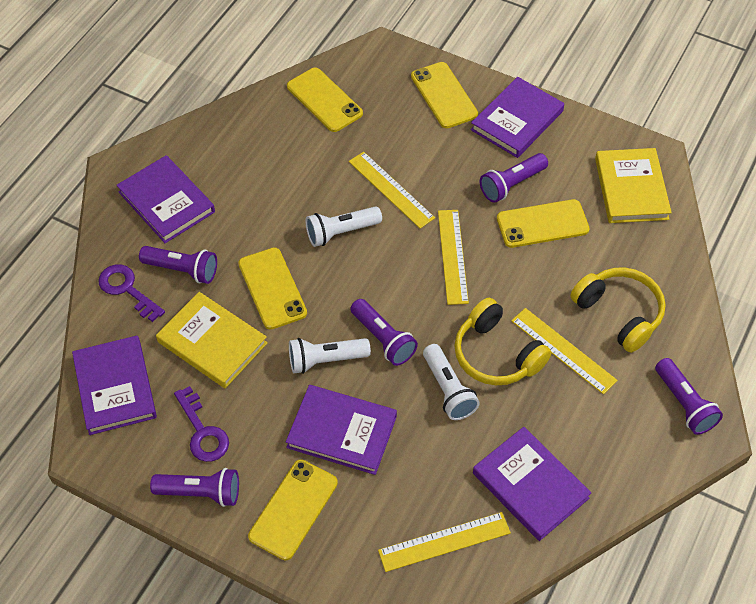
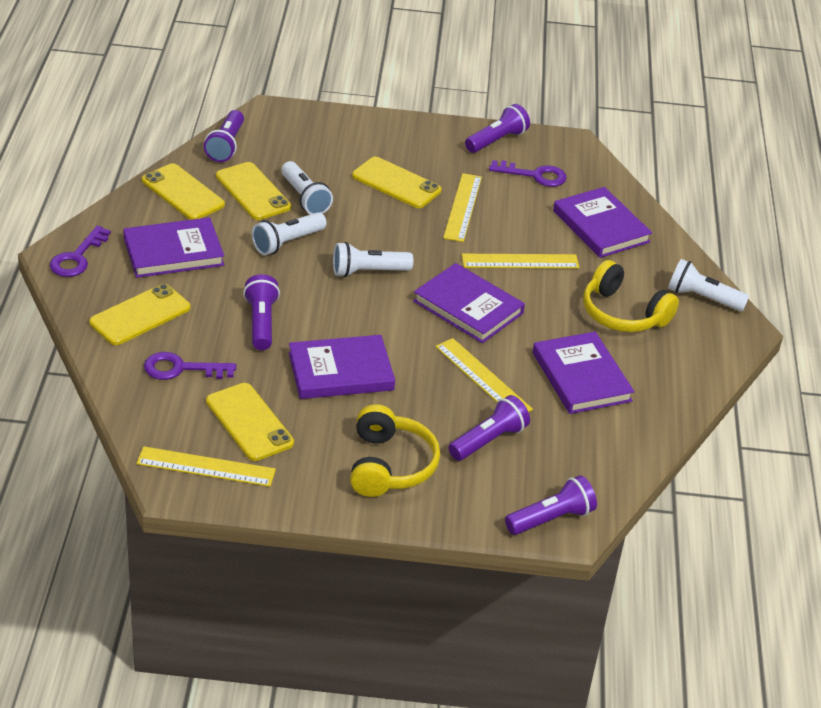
purple key: [99,264,165,322] [174,386,229,462] = 2 -> [50,226,111,277] [144,352,236,380] [489,160,567,187] = 3
white flashlight: [289,338,371,374] [306,206,382,247] [423,344,480,420] = 3 -> [252,212,327,255] [281,161,333,215] [333,242,413,277] [668,259,749,311] = 4
yellow book: [156,292,268,388] [595,148,672,223] = 2 -> none = 0

